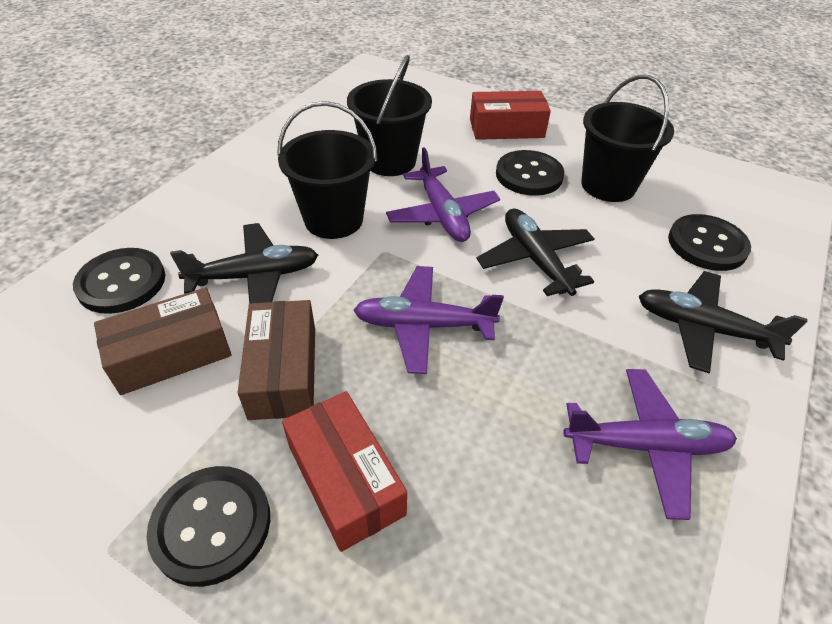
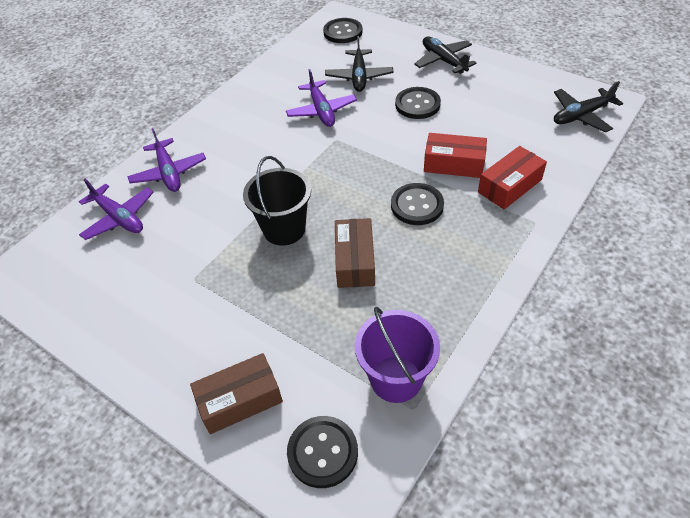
black bucket: [277,101,378,239] [347,55,432,176] [581,75,674,202] = 3 -> [243,156,311,246] = 1
purple bucket: none = 0 -> [355,306,440,403] = 1

